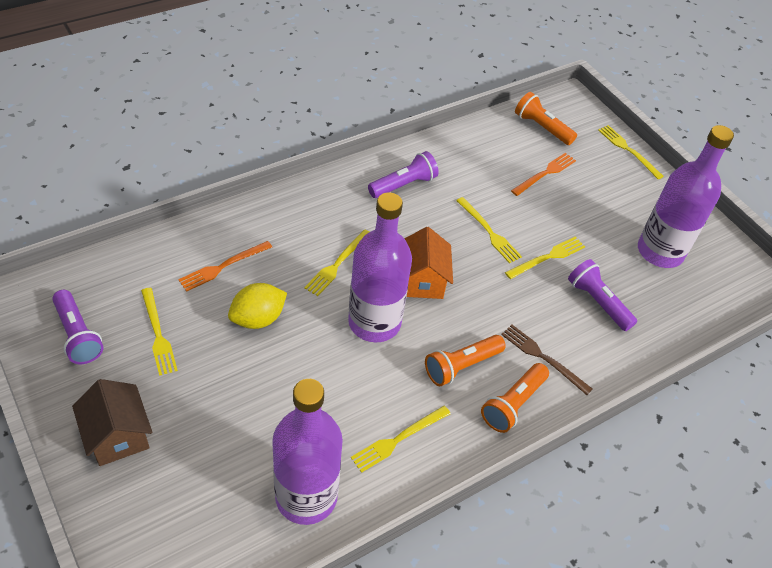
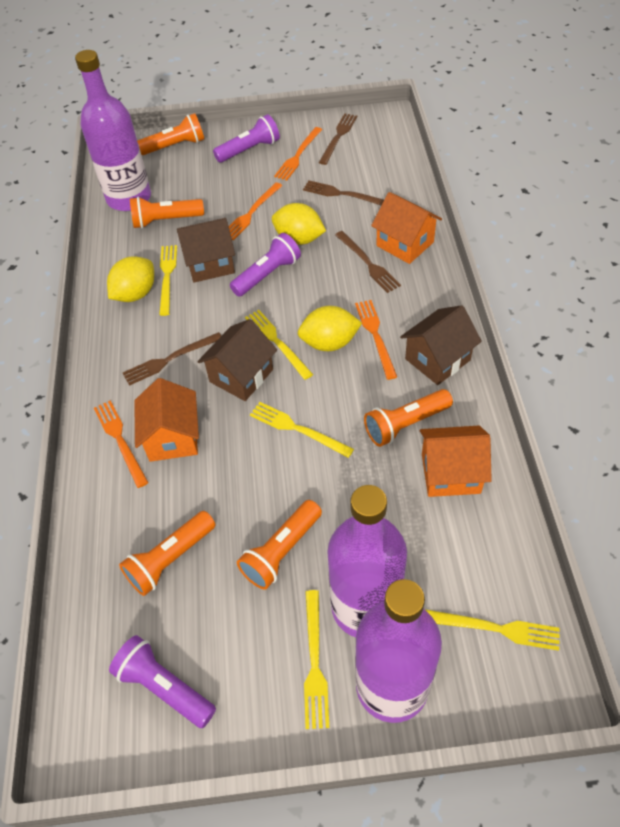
brown fork: [501,325,593,395] = 1 -> [123,332,221,386] [303,180,384,205] [319,114,357,165] [335,231,401,293] = 4
brown house: [72,379,152,466] = 1 -> [177,218,235,283] [197,319,277,401] [400,305,482,385] = 3
orange flashlight: [425,335,506,386] [481,363,549,433] [515,92,577,145] = 3 -> [119,511,215,596] [130,197,204,229] [137,113,204,155] [237,500,322,590] [364,389,453,447] = 5
orange fork: [178,241,272,292] [511,153,576,196] = 2 -> [94,400,149,488] [229,182,283,241] [274,127,322,180] [355,300,397,380] = 4
orange house: [404,227,453,299] = 1 -> [134,378,199,462] [371,192,442,264] [420,426,492,497] = 3
yellow fork: [141,288,178,376] [304,230,369,296] [351,406,451,473] [456,197,522,263] [505,237,585,279] [598,125,664,179] = 6 -> [159,245,177,316] [245,310,313,380] [250,402,354,458] [304,590,329,729] [425,609,560,651] = 5
yellow lemon: [228,283,287,329] = 1 -> [107,256,154,302] [272,203,326,245] [298,306,362,351] = 3

